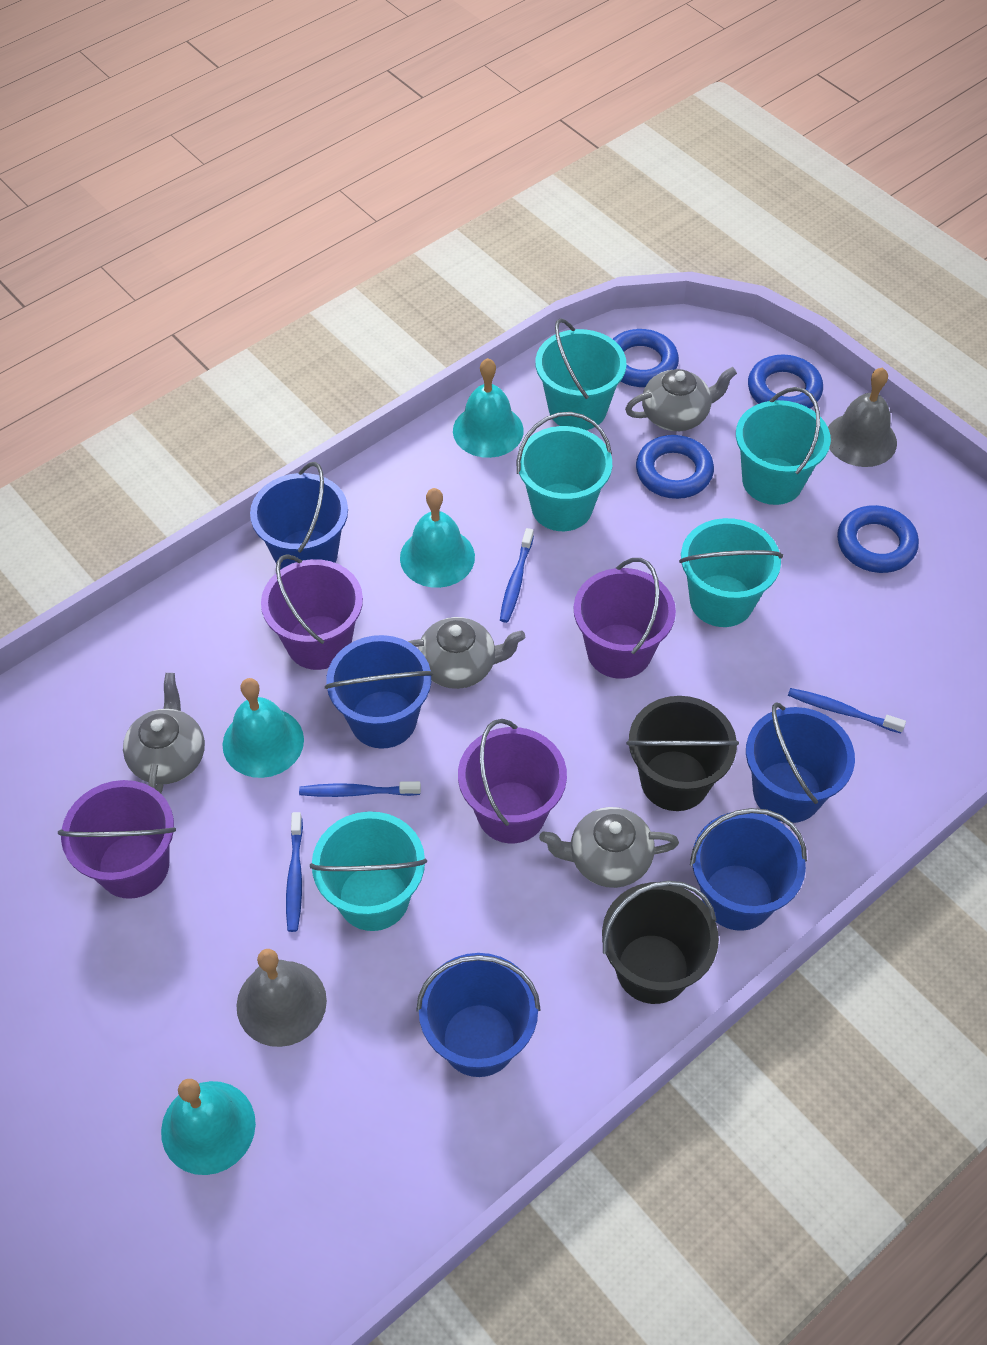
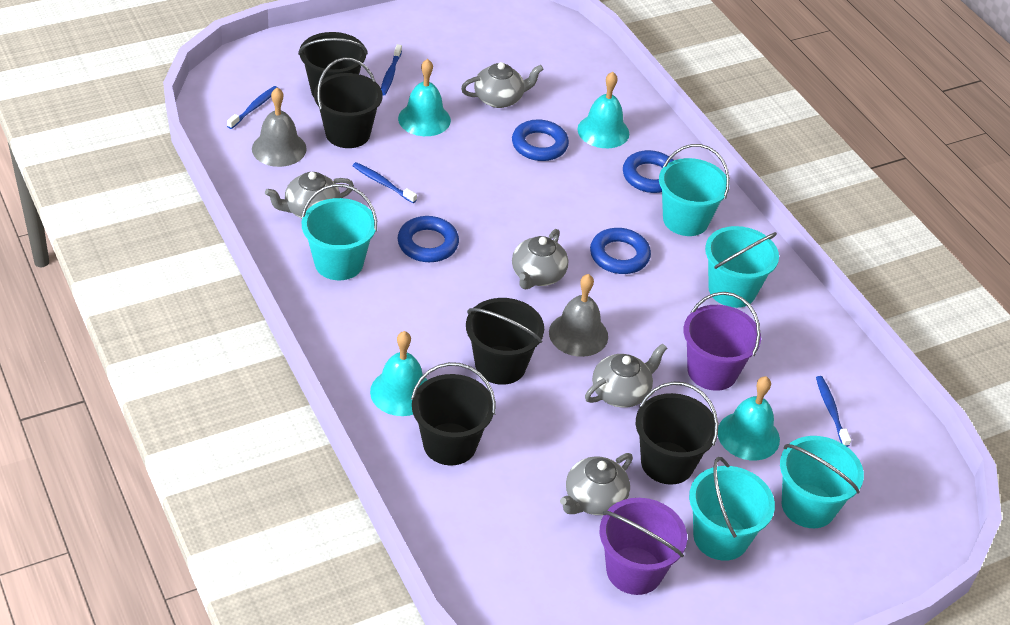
black bucket: [602,881,719,1004] [627,696,739,811] = 2 -> [298,32,368,97] [314,57,382,148] [411,362,496,465] [466,298,544,385] [636,382,718,485] = 5
blue bucket: [250,462,348,570] [325,635,433,749] [416,953,540,1077] [690,808,807,931] [746,702,855,823] = 5 -> none = 0
grey teapot: [123,673,205,793] [408,617,525,689] [539,807,679,888] [625,367,737,431] = 4 -> [265,172,354,218] [461,62,543,108] [512,229,568,289] [560,453,633,515] [585,343,667,408] = 5
purple bucket: [58,780,176,899] [261,554,363,670] [458,719,567,843] [574,558,676,679] = 4 -> [600,498,687,595] [683,292,761,391] = 2

